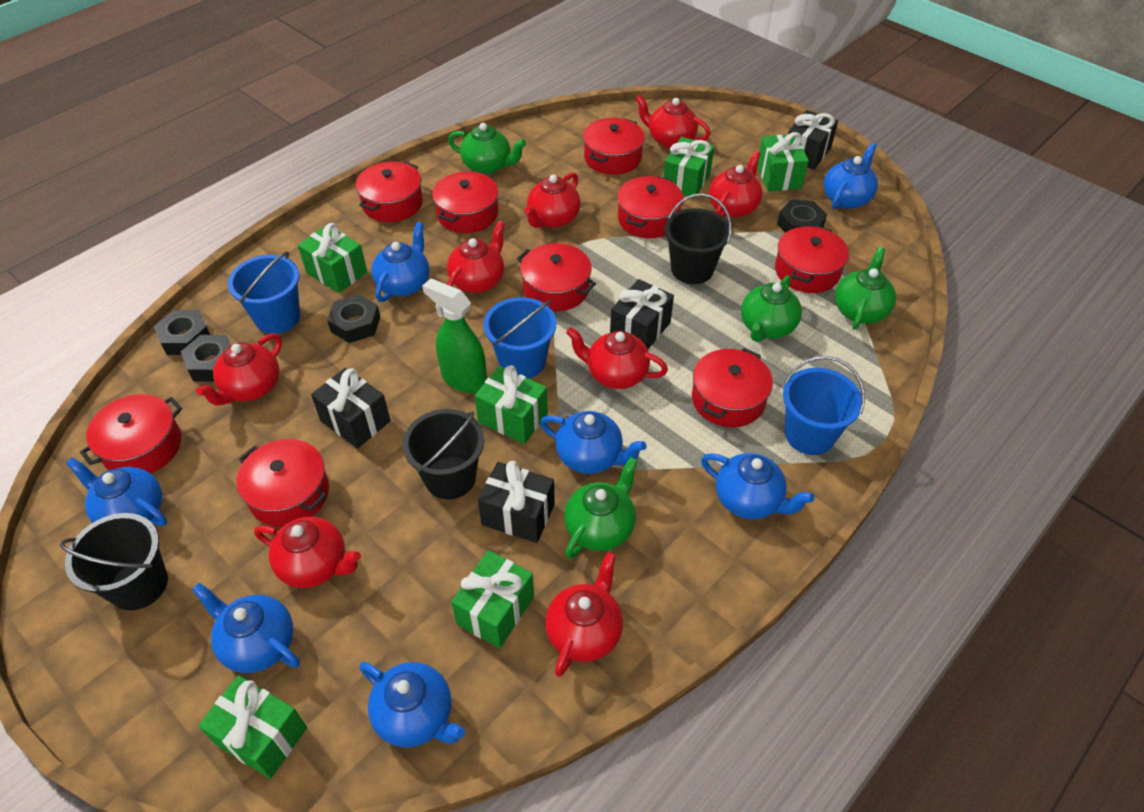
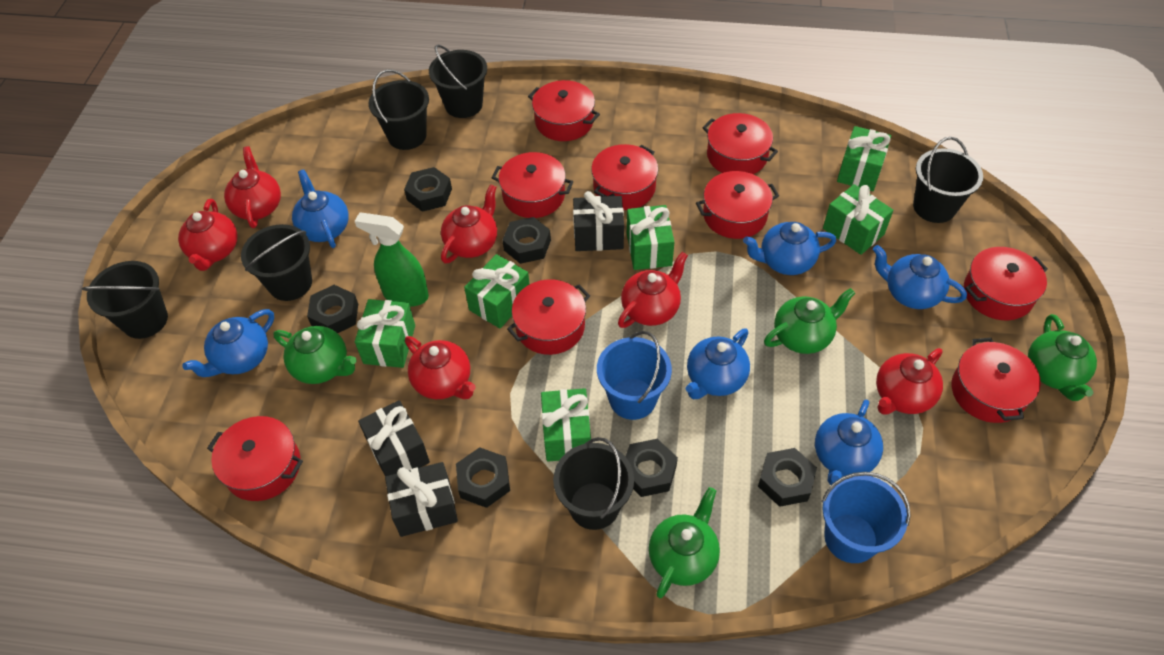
black bucket: [60,513,168,610] [403,409,484,499] [665,194,732,284] = 3 -> [82,261,168,339] [241,224,312,301] [369,69,429,150] [429,45,487,118] [553,437,634,530] [913,137,983,223] = 6
black gift: [311,368,390,449] [478,461,555,543] [610,279,674,349] [788,110,838,170] = 4 -> [358,400,430,476] [385,462,458,537] [573,191,624,251] = 3
black nut: [154,310,210,355] [181,335,231,382] [327,294,380,343] [777,200,827,233] = 4 -> [307,285,358,333] [404,167,452,212] [456,447,510,508] [502,217,551,264] [626,439,678,497] [758,448,817,507] = 6
blue bucket: [228,251,300,334] [483,297,557,379] [783,356,865,455] = 3 -> [597,331,672,420] [822,472,911,563] = 2
blue teapot: [66,457,167,526] [192,583,300,673] [359,662,465,748] [371,222,430,302] [540,411,646,474] [701,453,814,519] [824,143,878,210] = 7 -> [183,309,274,377] [292,169,349,248] [686,328,750,399] [743,222,836,275] [815,399,883,485] [873,245,967,309] = 6
red teapot: [196,333,282,406] [254,517,361,588] [447,221,505,293] [524,173,580,228] [545,552,623,677] [566,327,668,389] [635,95,710,149] [709,151,762,218] = 8 -> [178,199,237,271] [224,146,281,228] [405,336,476,399] [441,184,497,263] [618,252,688,328] [876,348,943,415] = 6

